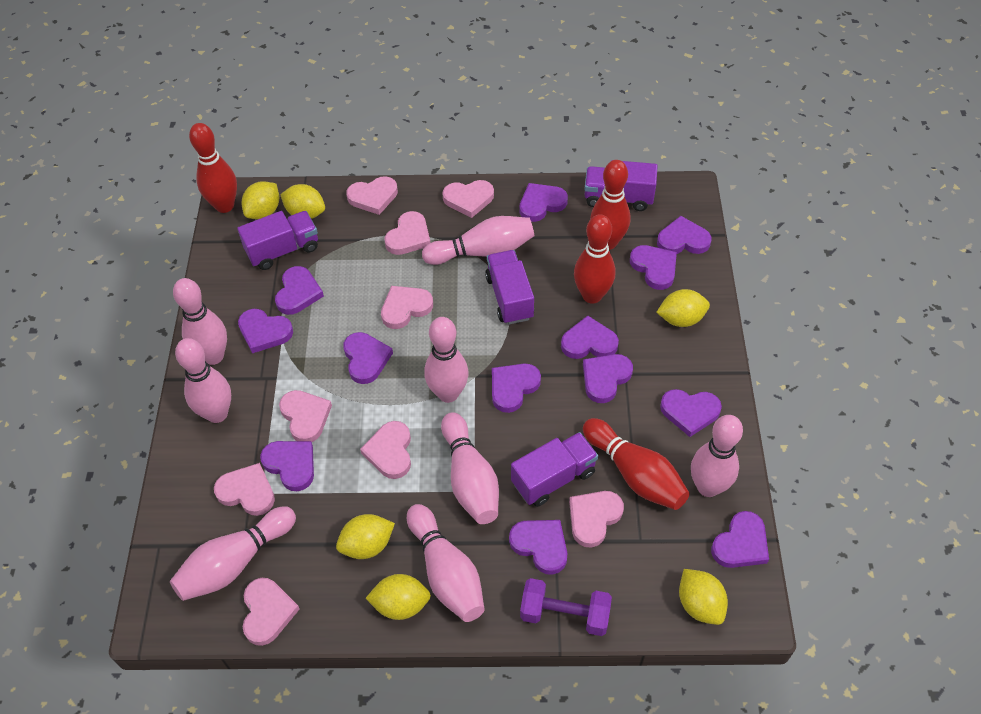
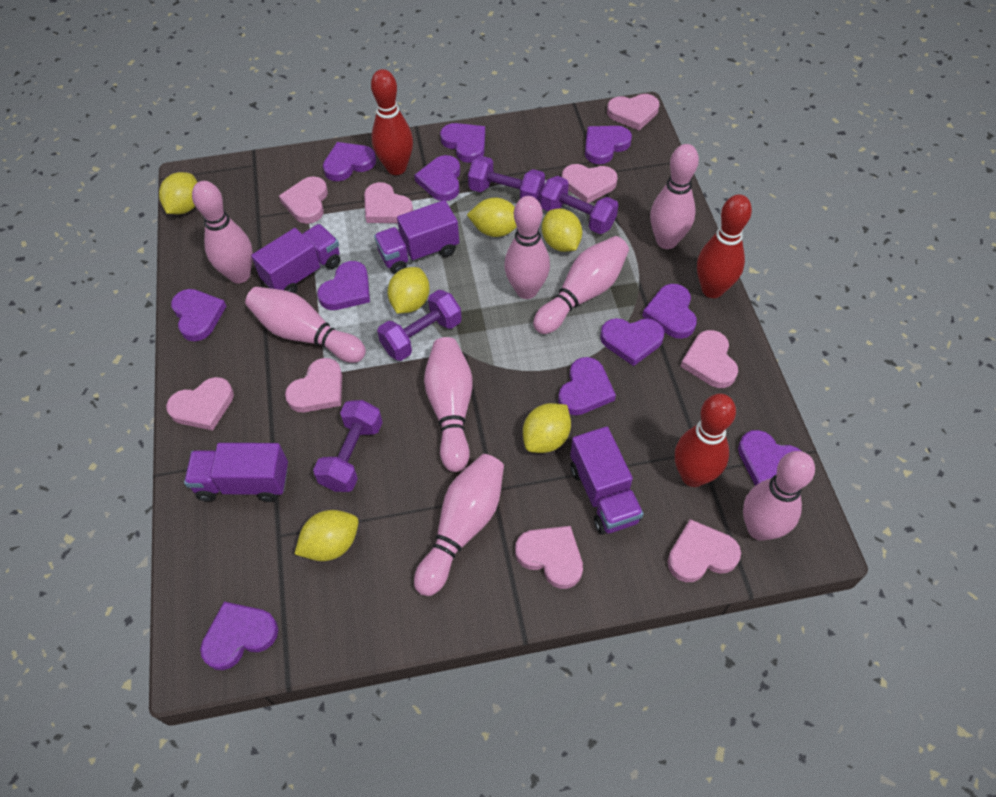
purple dumbbell: [520,578,612,636] = 1 -> [313,400,383,492] [377,290,462,361] [468,156,545,201] [540,176,618,234] = 4
purple heart: [238,309,293,353] [260,441,314,491] [275,266,324,315] [343,332,393,384] [492,364,541,413] [509,520,567,575] [519,183,568,222] [561,316,619,359] [583,354,633,403] [630,245,677,290] [657,216,712,254] [660,389,722,437] [711,511,769,568] = 13 -> [171,289,226,341] [200,602,278,670] [317,261,370,310] [323,142,376,181] [414,155,460,201] [440,123,485,163] [558,357,616,415] [585,126,632,164] [600,318,664,366] [642,284,697,339] [738,430,803,486] = 11
red bowling pin: [189,123,237,213] [574,214,615,304] [583,418,690,510] [590,160,630,250] = 4 -> [371,69,413,175] [675,394,736,487] [697,194,752,298] = 3

